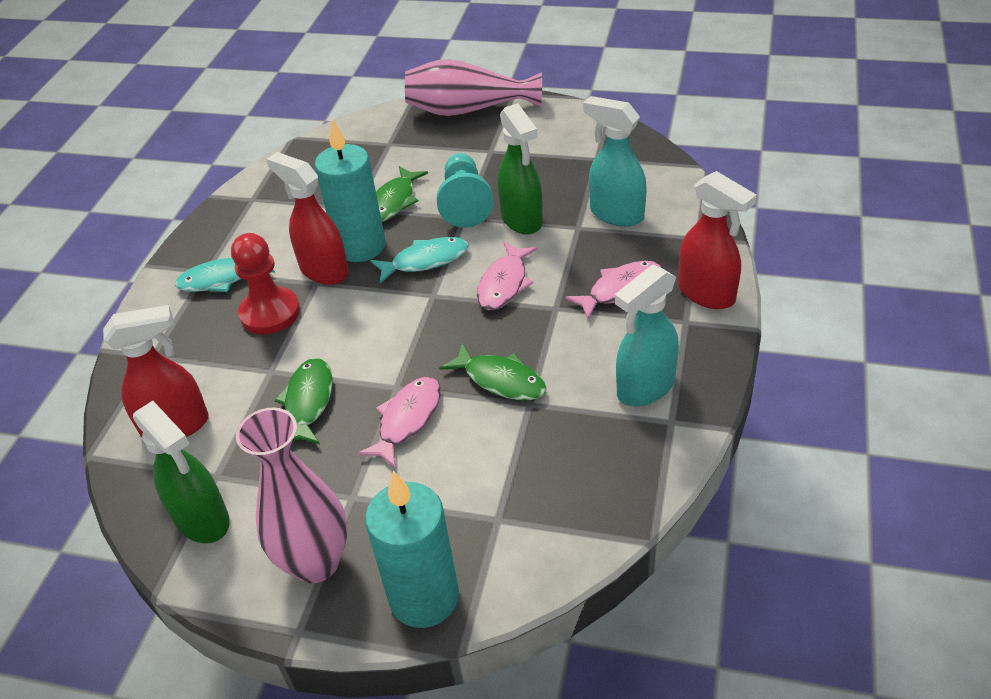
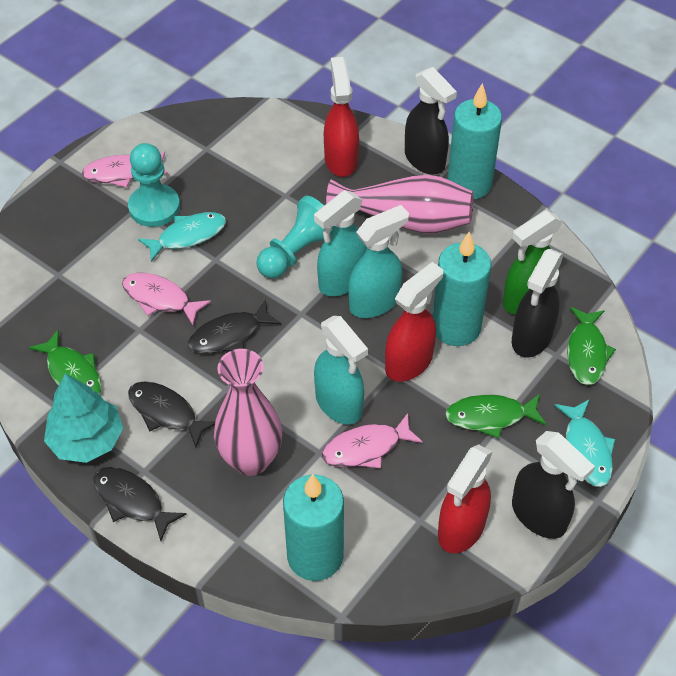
black fish: none = 0 -> [93,467,186,541] [128,381,215,447] [188,300,281,354] = 3
black spray bottle: none = 0 -> [405,67,457,175] [512,249,564,357] [512,431,595,539] = 3
green spray bottle: [133,401,230,543] [498,103,543,235] = 2 -> [503,210,563,315] = 1
red pawn: [231,233,300,334] = 1 -> none = 0
turquoise candle: [315,119,386,262] [365,471,459,628] = 2 -> [283,474,344,581] [433,232,491,346] [447,83,502,199] = 3
turquoise pawn: [437,153,494,228] = 1 -> [128,143,180,227] [256,196,333,278] = 2
turquoise spray bottle: [583,96,647,227] [615,265,679,406] = 2 -> [314,190,367,296] [314,316,368,425] [348,205,409,318] = 3
turquoise tree: none = 0 -> [44,373,123,463] = 1

